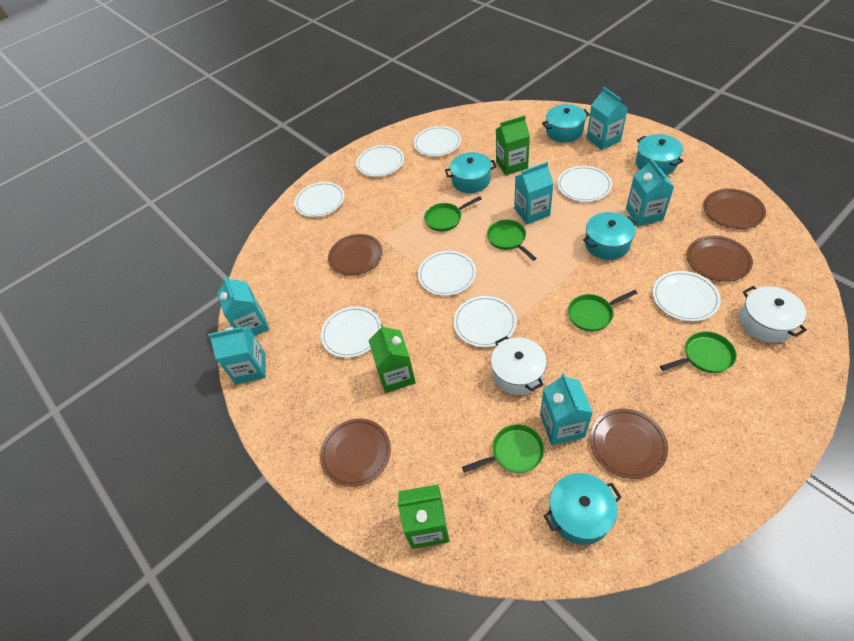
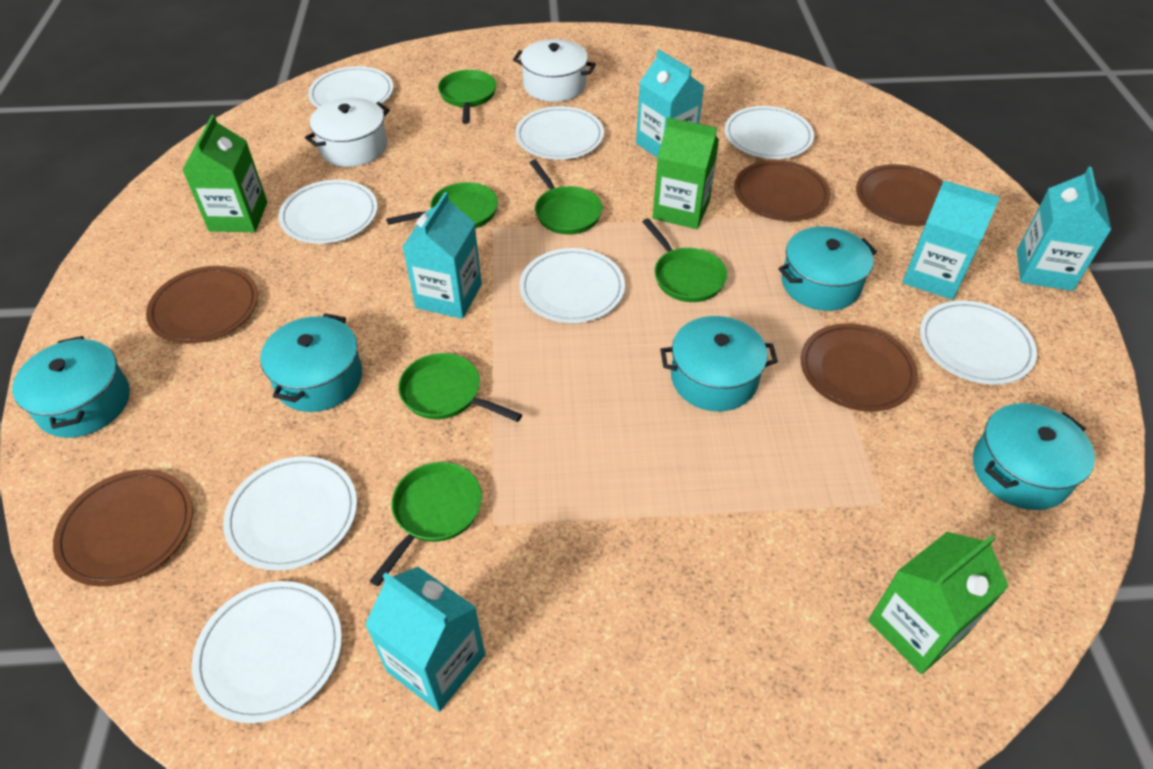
green pan: [424,196,482,231] [462,424,544,473] [487,220,537,261] [568,290,638,331] [660,331,737,373] = 5 -> [370,462,482,586] [386,182,498,228] [398,353,522,422] [438,70,496,124] [530,160,602,235] [642,218,727,302] = 6
turquoise carton: [208,326,266,384] [217,276,269,336] [514,162,554,224] [540,373,593,445] [586,87,628,150] [626,158,674,226] = 6 -> [365,567,485,712] [403,192,482,319] [636,50,704,157] [902,180,1000,300] [1017,167,1111,291] = 5

